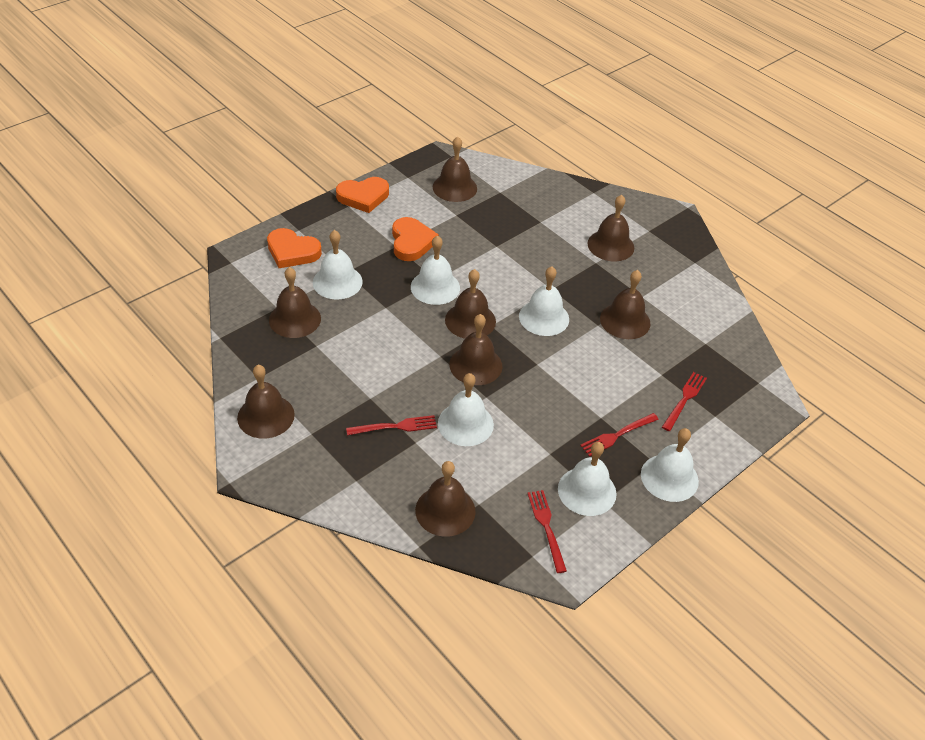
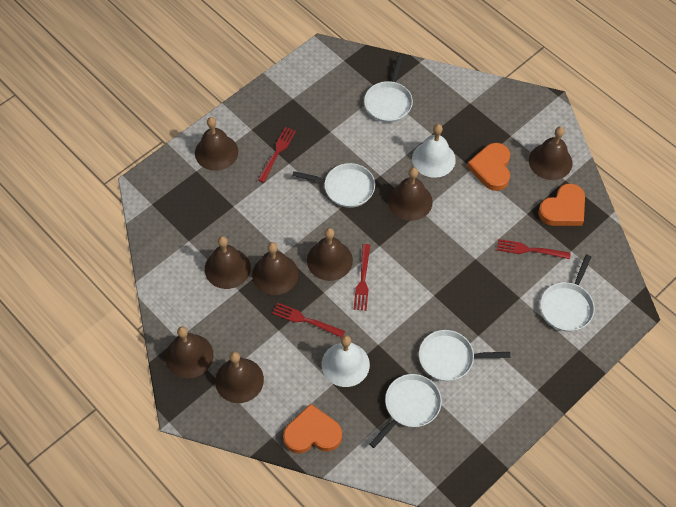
white bell: [313,230,363,300] [411,235,460,305] [438,373,494,446] [519,266,569,336] [558,442,616,516] [641,428,699,502] = 6 -> [322,335,370,387] [412,124,456,178] = 2
white pan: none = 0 -> [292,163,375,208] [364,55,413,123] [369,374,442,448] [419,330,510,381] [540,254,595,332] = 5

